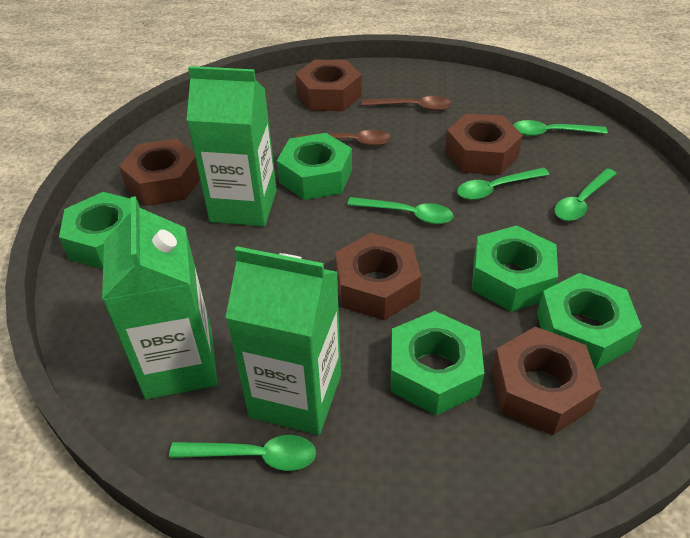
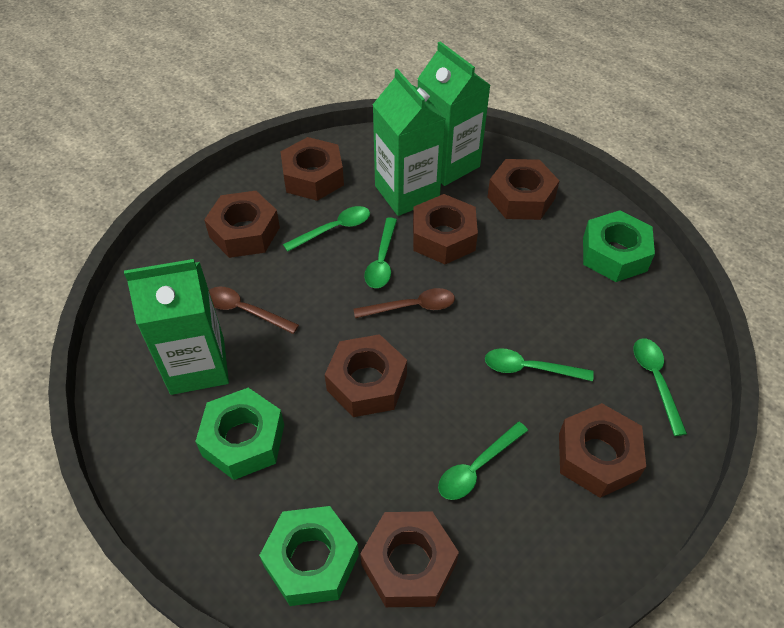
brown nut: [119,139,200,206] [295,60,362,111] [335,233,421,320] [445,113,523,175] [491,327,602,435] = 5 -> [204,191,280,258] [280,137,344,201] [325,334,407,417] [360,511,459,607] [413,194,478,264] [487,159,560,220] [559,403,646,498] = 7
green nut: [59,192,140,269] [277,133,352,200] [391,311,484,415] [472,226,558,312] [537,273,642,370] = 5 -> [195,388,284,480] [259,506,359,606] [583,210,655,282] = 3

